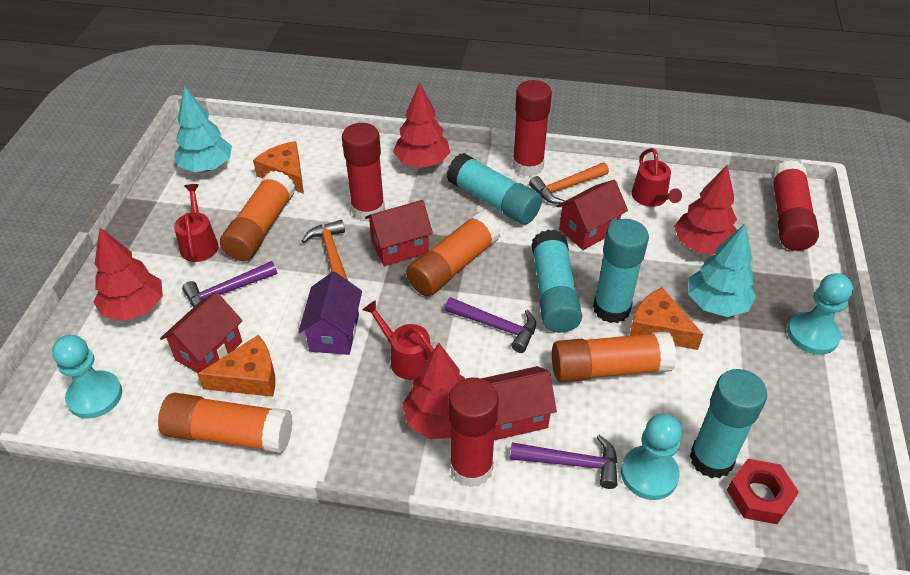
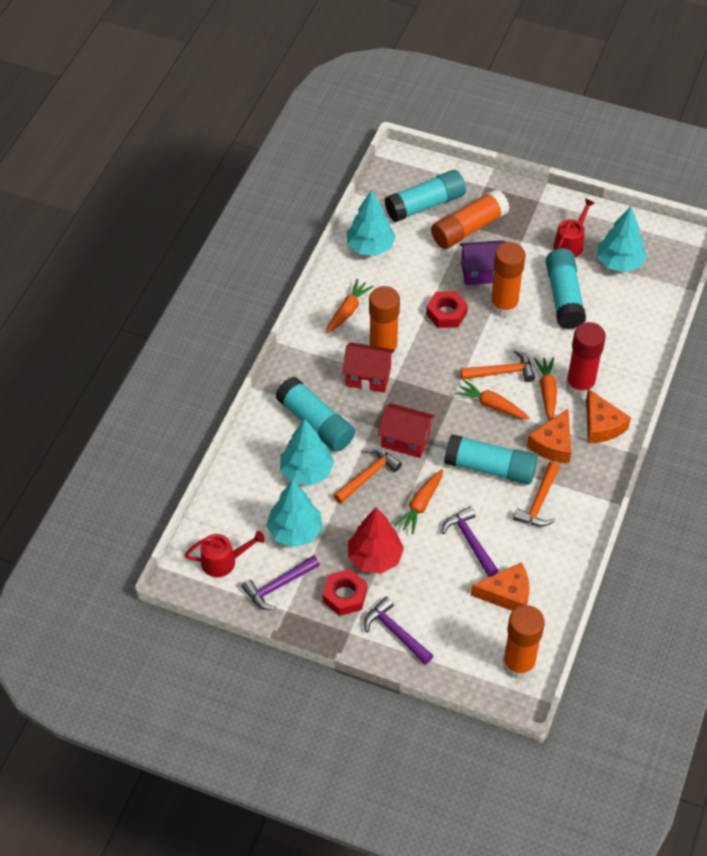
orange carrot: none = 0 -> [326,279,374,334] [394,469,443,534] [455,380,529,419] [534,357,557,421] = 4
orange hammer: [302,220,348,280] [529,162,609,204] = 2 -> [333,447,402,504] [460,350,535,382] [513,462,560,527] = 3
red glue stick: [342,123,385,222] [448,378,499,488] [512,80,552,177] [771,160,819,251] = 4 -> [566,322,606,398] = 1
red house: [160,292,243,373] [365,200,433,266] [481,366,557,440] [557,180,628,250] = 4 -> [342,343,395,393] [378,403,435,458] = 2
red nut: [727,459,799,524] = 1 -> [323,569,367,616] [426,291,468,328] = 2
red tree: [94,228,163,321] [393,82,450,168] [402,343,465,439] [674,165,737,254] = 4 -> [348,507,404,574] = 1
red watering can: [174,184,219,262] [363,300,434,380] [631,148,682,207] = 3 -> [185,531,265,577] [553,198,595,257] = 2
turquoise pawn: [52,335,122,419] [621,414,682,500] [787,273,853,355] = 3 -> none = 0
turquoise tree: [174,86,232,172] [688,224,756,317] = 2 -> [266,480,322,547] [280,419,334,486] [347,190,396,256] [597,206,647,272] = 4

